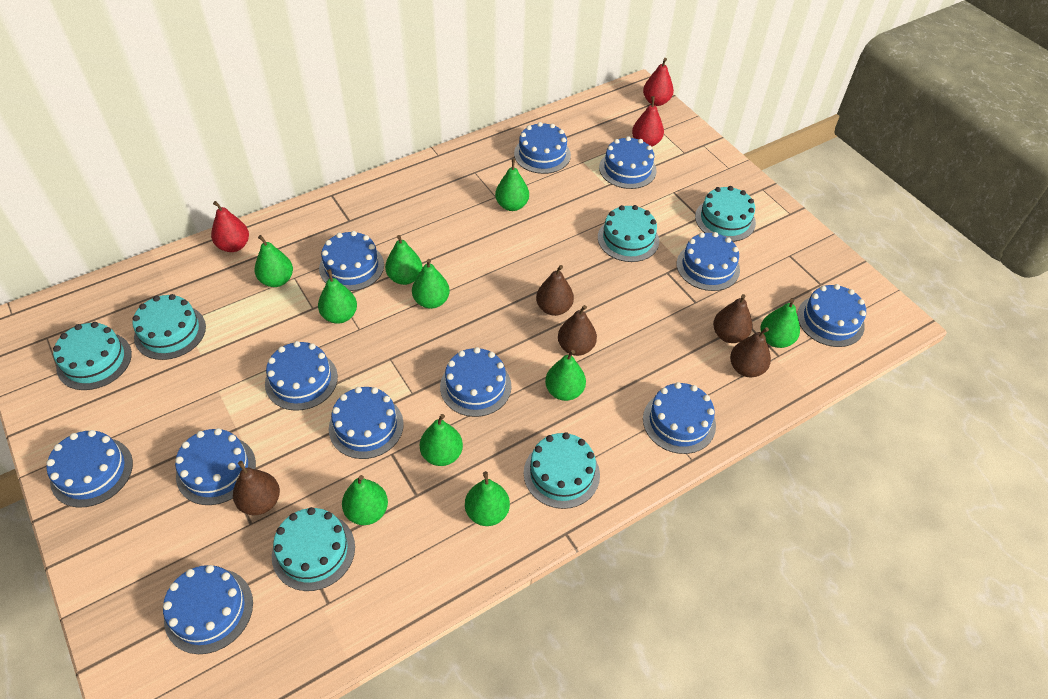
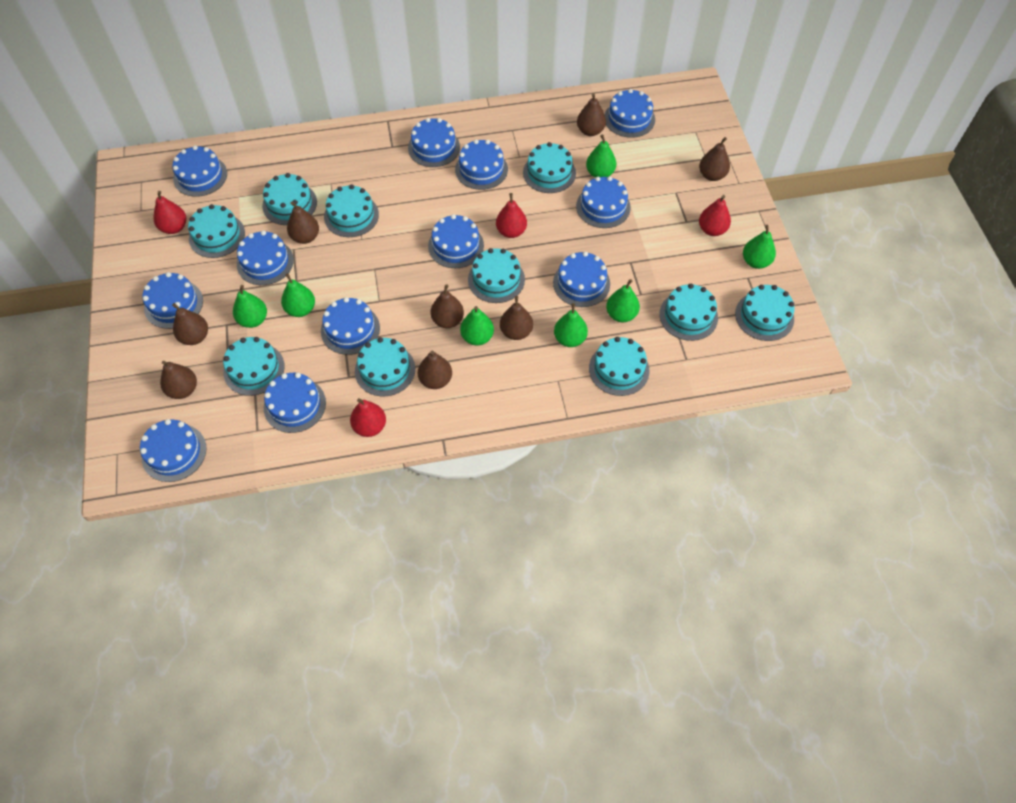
brown pear: [233,461,280,515] [536,265,574,316] [558,305,597,356] [713,294,753,343] [730,327,771,377] = 5 -> [160,361,197,399] [172,303,208,345] [287,201,319,244] [418,351,452,389] [430,284,464,328] [500,296,533,340] [577,93,606,136] [699,137,730,181] = 8
green pear: [254,235,293,287] [318,269,357,323] [342,475,388,525] [385,235,422,285] [412,259,450,309] [420,414,463,466] [465,471,510,526] [495,158,529,211] [545,350,586,401] [760,298,800,348] = 10 -> [233,285,267,328] [281,273,315,317] [460,306,494,345] [554,303,588,347] [586,134,616,178] [606,279,640,322] [743,225,776,269] = 7
red pear: [211,201,249,252] [632,96,664,147] [643,58,674,106] = 3 -> [154,191,186,234] [350,398,386,437] [496,193,527,238] [699,195,731,236] = 4
turquoise cake: [53,322,132,390] [132,294,206,360] [272,507,355,591] [524,432,600,509] [598,205,659,262] [695,186,756,242] = 6 -> [188,204,245,258] [223,337,285,396] [262,173,317,225] [324,185,379,237] [355,337,415,396] [468,248,525,303] [523,142,576,193] [589,337,649,396] [659,284,718,341] [735,285,795,341] = 10

